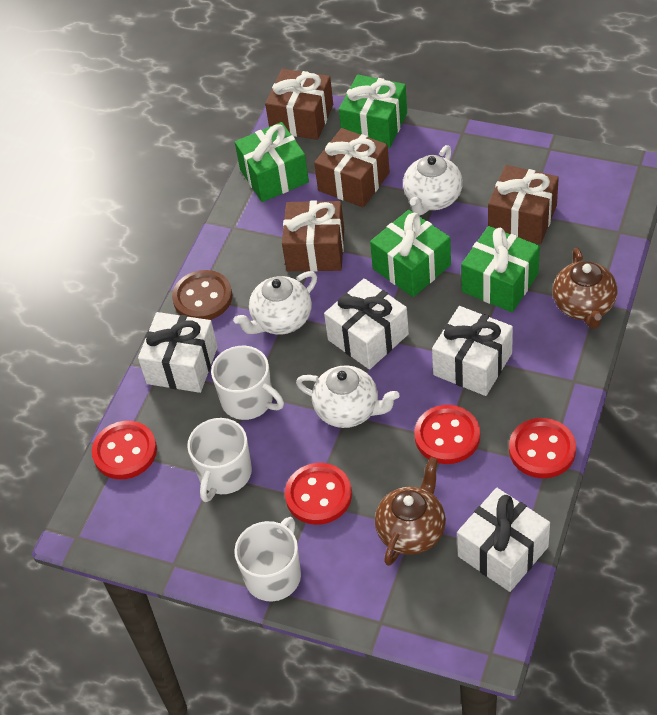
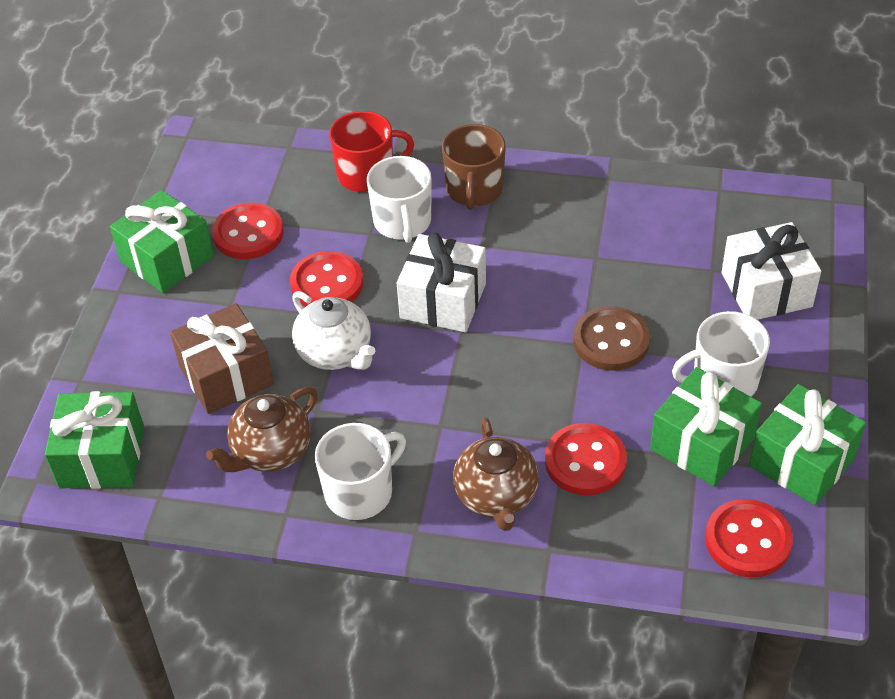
brown gift: [265,69,333,140] [282,201,344,272] [314,128,390,208] [488,165,559,244] = 4 -> [170,303,274,414] = 1
brown mug: none = 0 -> [442,124,506,210] = 1
red mug: none = 0 -> [329,111,414,192] = 1
white gift: [138,312,218,393] [324,278,409,370] [432,306,513,396] [457,488,550,592] = 4 -> [397,233,486,332] [721,222,821,320] = 2
white teapot: [233,271,317,335] [296,366,399,428] [403,145,463,216] = 3 -> [292,291,375,370] = 1

